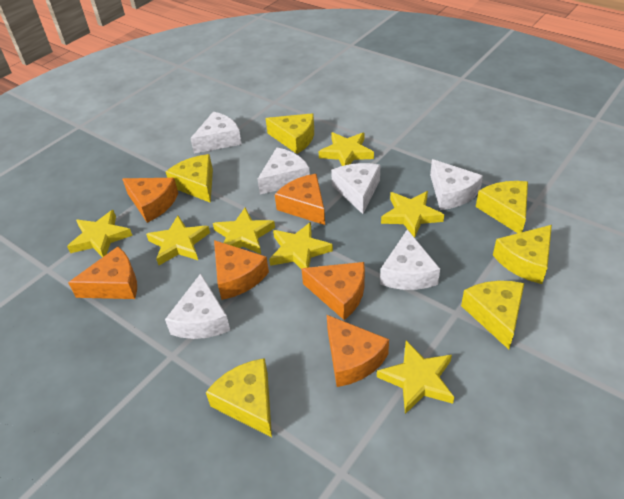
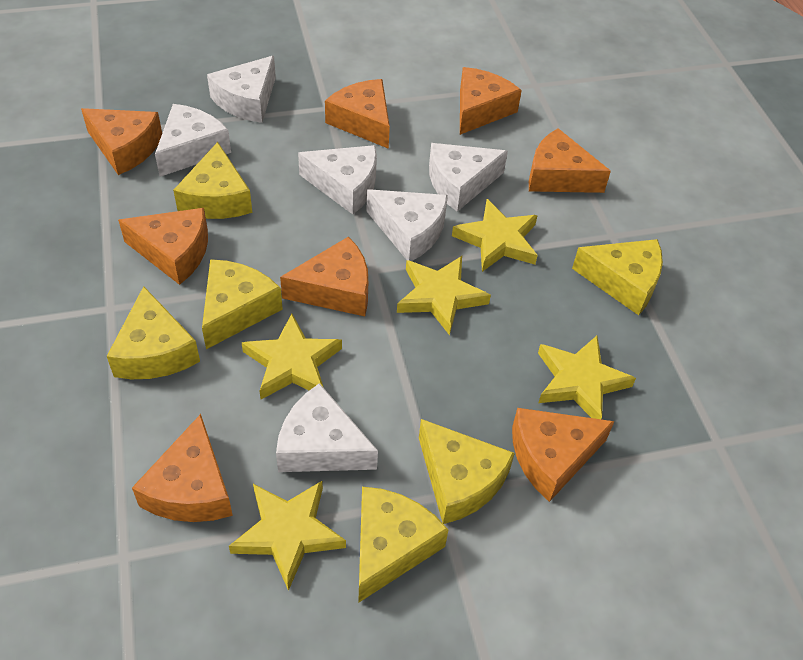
orange cheese: [68,247,137,299] [122,178,178,223] [214,240,269,300] [275,174,325,225] [301,262,365,320] [327,315,389,387] = 6 -> [81,108,162,175] [118,208,208,285] [132,414,233,522] [280,236,368,316] [325,79,390,149] [460,67,522,135] [512,408,615,502] [529,128,611,193] = 8
yellow star: [67,210,133,257] [146,215,210,265] [213,208,275,254] [269,222,333,268] [319,132,374,166] [377,341,454,414] [381,191,444,238] = 7 -> [229,481,346,591] [242,314,342,399] [397,256,491,335] [452,199,538,272] [538,336,636,419] = 5

